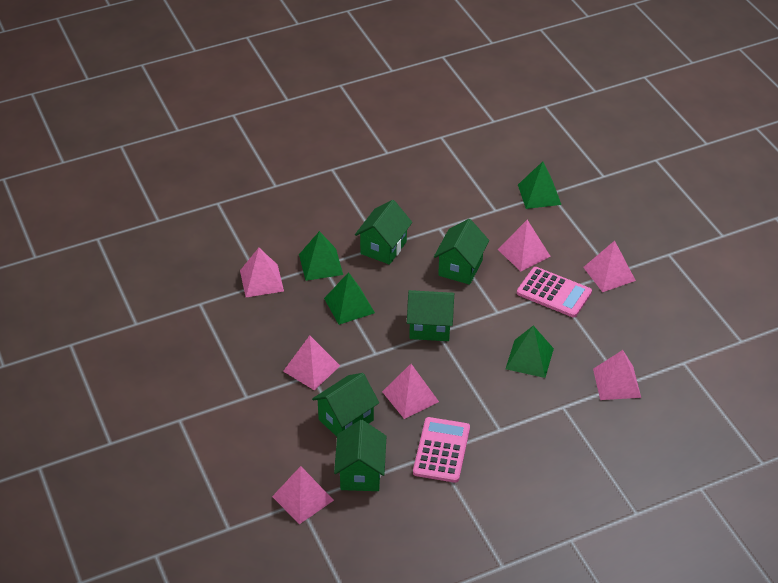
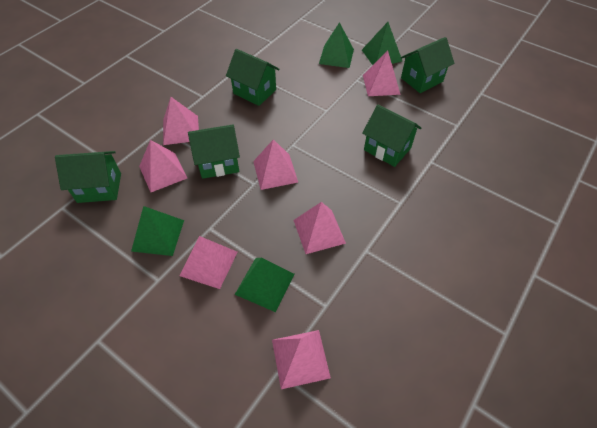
pink calculator: [413,417,470,483] [517,267,592,317] = 2 -> none = 0

